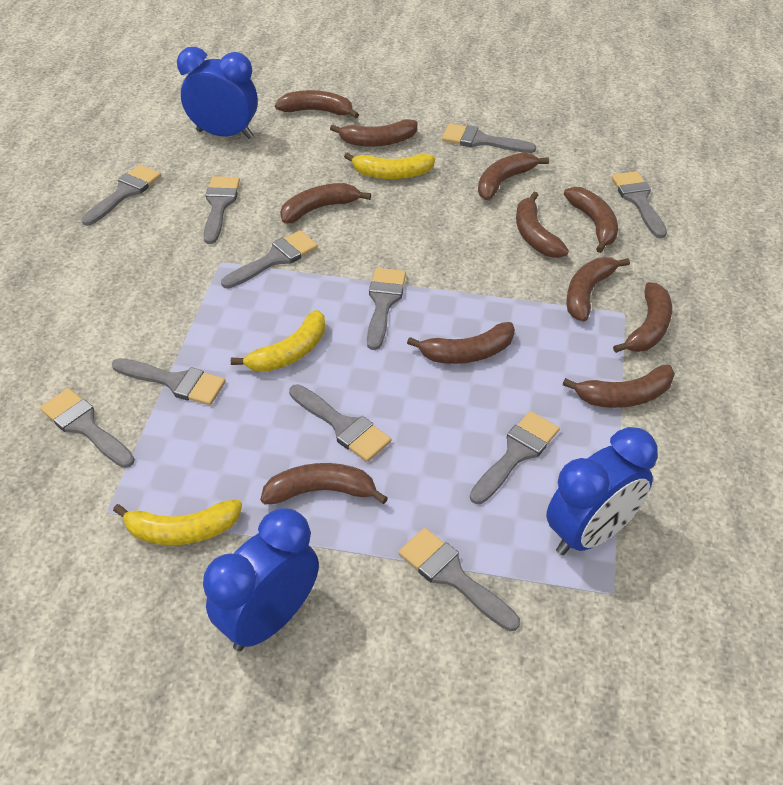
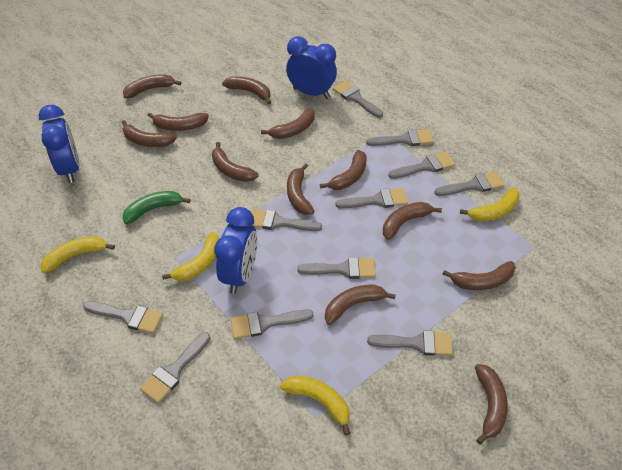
brown banana: [261,463,388,505] [275,90,359,119] [280,183,371,224] [330,119,418,147] [407,322,515,364] [478,152,549,200] [516,192,569,258] [563,365,675,408] [564,187,618,253] [567,257,630,322] [613,282,672,353] = 11 -> [122,120,177,147] [123,74,181,98] [148,112,209,131] [212,142,259,182] [222,76,271,105] [261,108,314,139] [287,163,314,215] [320,150,367,190] [325,285,396,325] [383,202,442,240] [443,261,516,290] [475,364,508,445] = 12
green banana: none = 0 -> [122,191,191,224] = 1
yellow banana: [113,500,242,545] [231,310,326,372] [344,152,435,179] = 3 -> [41,236,115,273] [162,232,219,281] [280,376,350,435] [460,188,520,221] = 4

